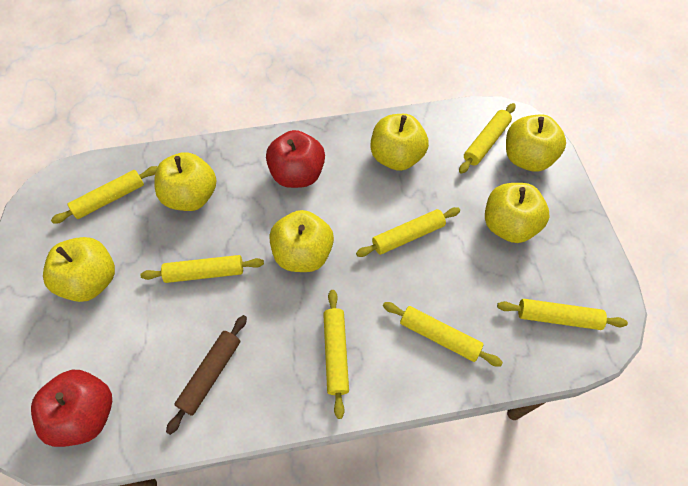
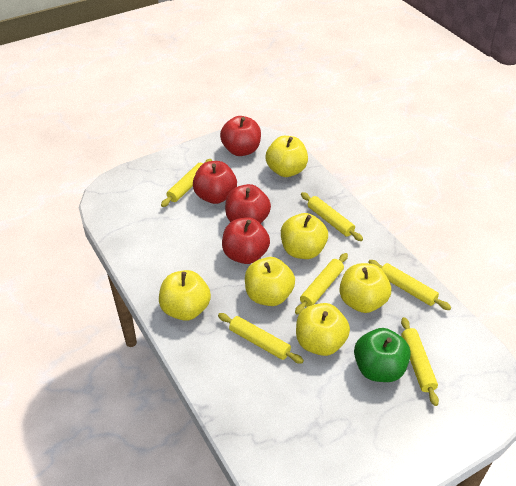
brown rolling pin: [166,315,247,435] = 1 -> none = 0
green apple: none = 0 -> [354,328,411,382] = 1
red apple: [31,370,112,447] [266,130,325,188] = 2 -> [193,161,237,204] [220,116,261,156] [222,217,270,264] [225,184,271,224] = 4
yellow rolling pin: [51,166,158,224] [140,255,264,283] [323,290,349,419] [356,207,460,257] [383,302,503,367] [459,103,515,174] [497,299,628,330] = 7 -> [161,159,212,207] [218,313,304,364] [295,253,348,315] [301,192,363,241] [368,260,451,310] [401,317,439,406] = 6

